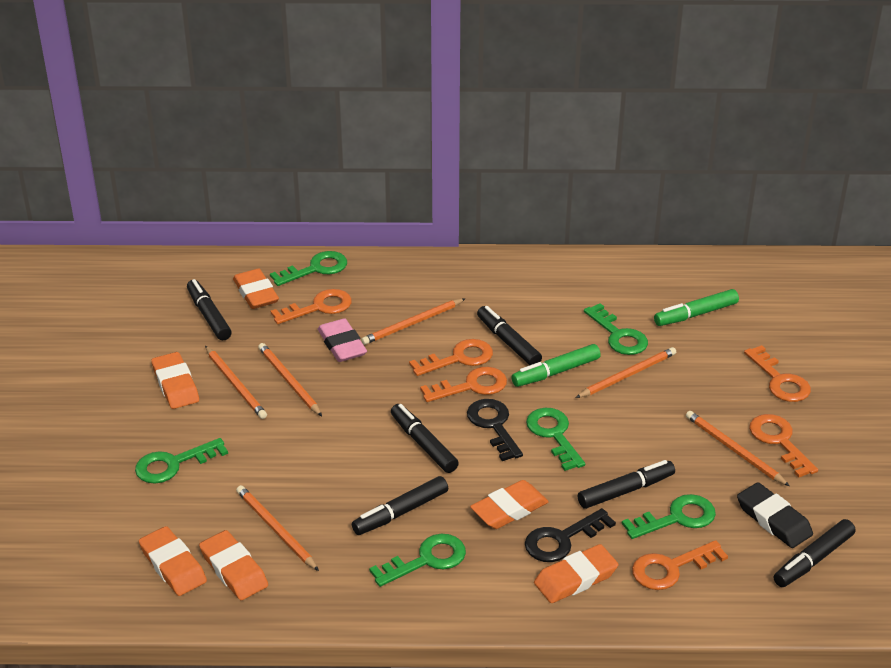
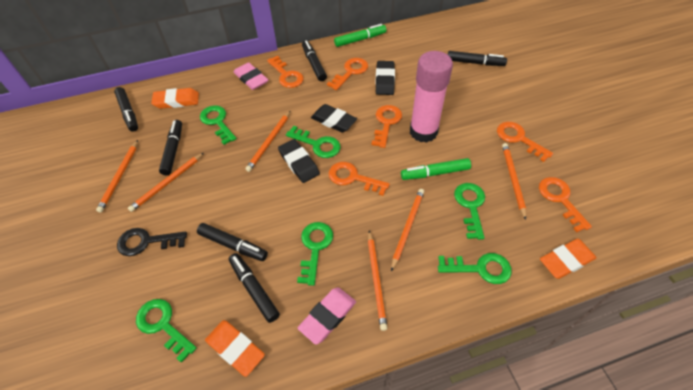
black eraser: [737,482,813,548] = 1 -> [278,139,320,183] [311,104,357,133] [375,61,395,95] = 3
black key: [467,399,523,461] [525,508,616,562] = 2 -> [117,228,187,256] = 1
orange eraser: [139,526,207,596] [152,352,199,409] [199,530,268,600] [233,269,279,309] [470,480,549,529] [534,544,618,603] = 6 -> [151,88,199,109] [205,320,265,377] [540,239,597,279] = 3
pink eraser: [318,318,367,362] = 1 -> [234,62,268,90] [298,287,356,345] = 2
pink glue stick: none = 0 -> [410,51,453,143] = 1

